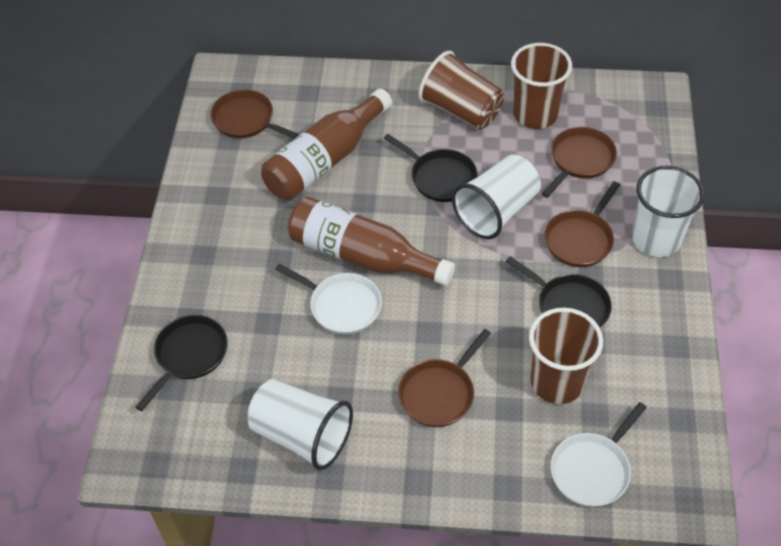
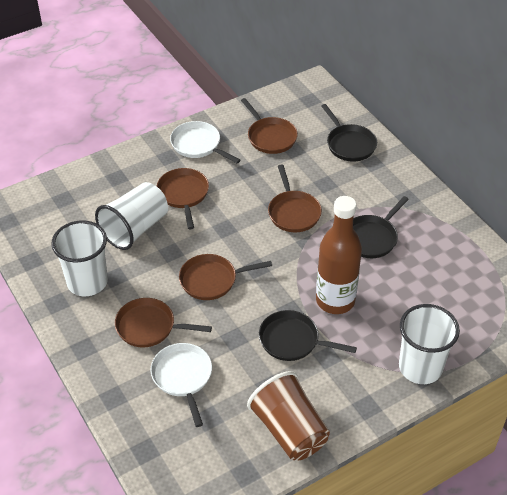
brown bottle: [261,89,392,201] [288,196,455,286] = 2 -> [316,196,362,314] = 1
brown cup: [418,51,504,130] [511,43,572,129] [529,308,603,404] = 3 -> [247,371,330,460] = 1
brown pan: [210,89,300,139] [398,329,491,427] [542,127,617,198] [545,181,620,267] = 4 -> [115,298,212,348] [157,168,209,229] [179,254,272,300] [241,98,298,154] [268,164,322,232] = 5

